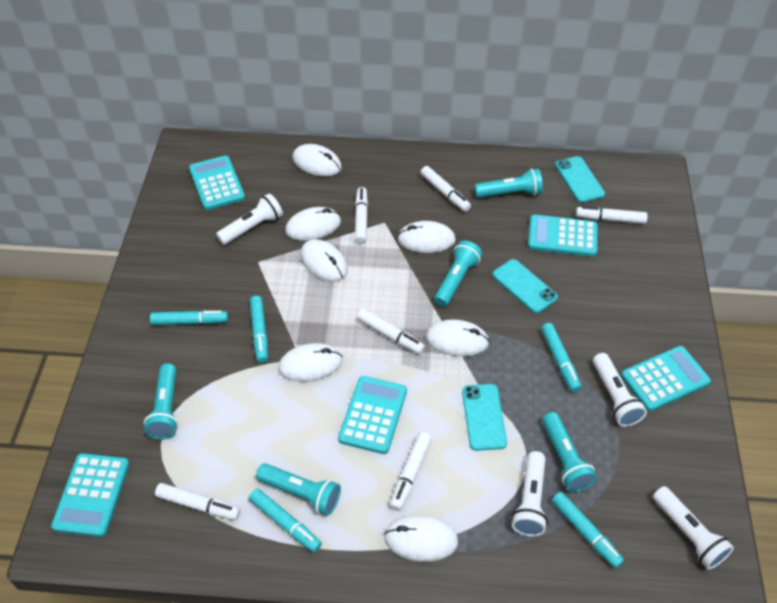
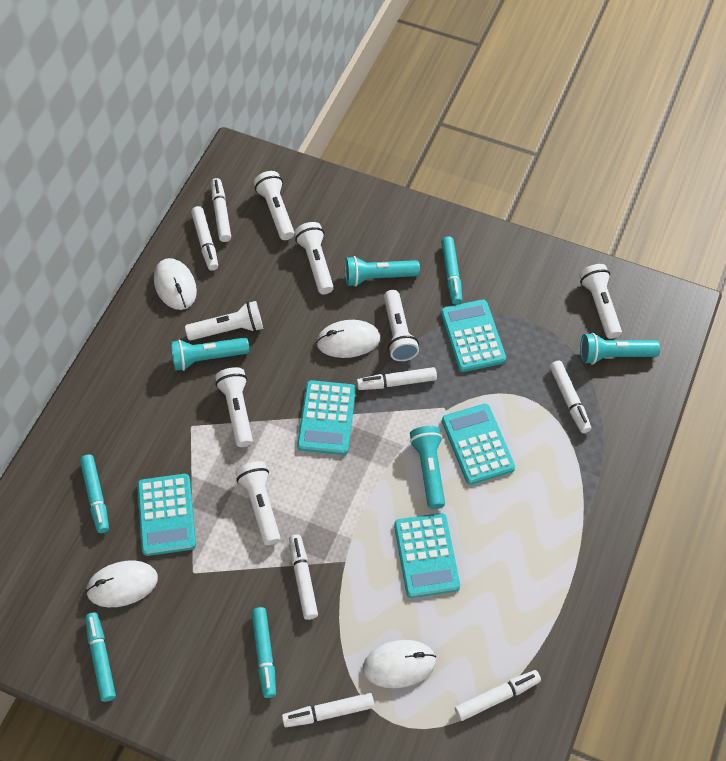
turquoise flashlight: [144,363,178,440] [256,463,341,516] [434,240,482,307] [475,168,543,198] [542,412,597,492] = 5 -> [171,338,250,371] [345,256,420,287] [410,426,445,509] [580,333,660,364] = 4
turquoise marker: [150,310,228,325] [249,489,322,553] [250,296,268,363] [541,323,581,392] [552,492,624,568] = 5 -> [80,455,109,533] [85,612,116,702] [251,607,276,698] [441,237,462,304] = 4
turquoise phone: [462,384,507,451] [492,259,558,313] [555,156,605,203] = 3 -> none = 0
white flashlight: [216,193,283,245] [511,451,548,537] [593,353,647,427] [653,486,734,570] = 4 -> [185,301,263,340] [215,367,253,447] [235,461,281,545] [254,171,294,240] [294,222,334,294] [384,290,419,361] [579,264,622,339] = 7
white marker: [155,483,240,520] [355,187,368,244] [357,309,425,354] [390,432,431,511] [420,166,471,212] [576,206,648,224] = 6 -> [191,206,218,271] [211,178,231,242] [282,693,374,727] [289,534,318,620] [357,367,437,390] [455,670,541,721] [550,360,591,433] = 7
white mouse: [278,343,343,382] [285,207,341,241] [293,144,342,177] [300,239,347,282] [384,515,458,562] [397,221,456,253] [426,319,489,357] = 7 -> [86,560,158,607] [154,258,197,310] [316,320,380,358] [363,640,436,688] = 4

